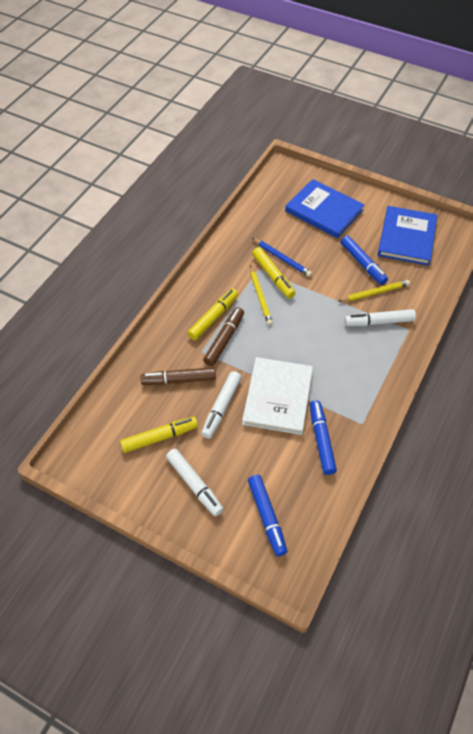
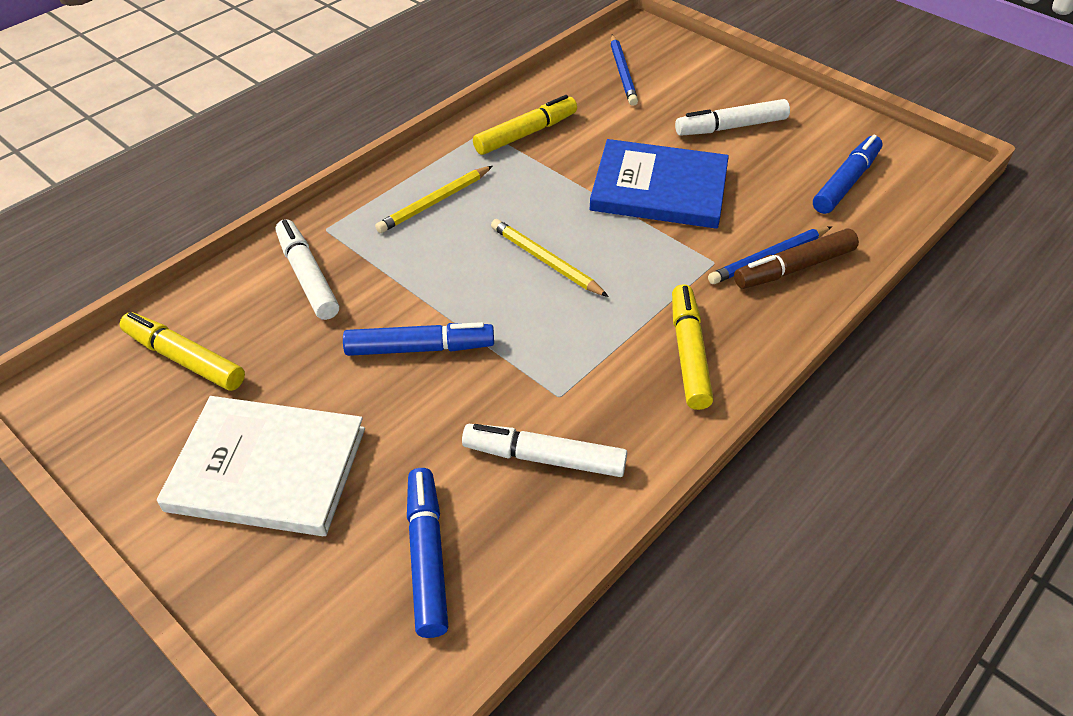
blue book: [285,179,364,238] [378,206,437,266] = 2 -> [590,139,729,229] = 1
blue pencil: [252,238,312,277] = 1 -> [611,34,638,106] [708,226,832,284] = 2
brown marker: [141,367,216,385] [203,307,244,366] = 2 -> [734,228,859,289] = 1

